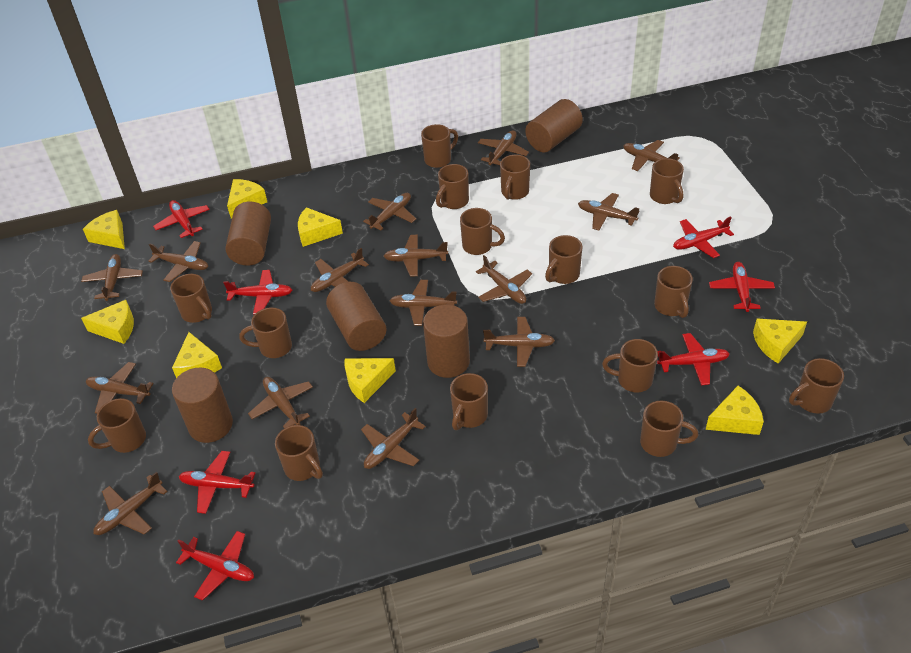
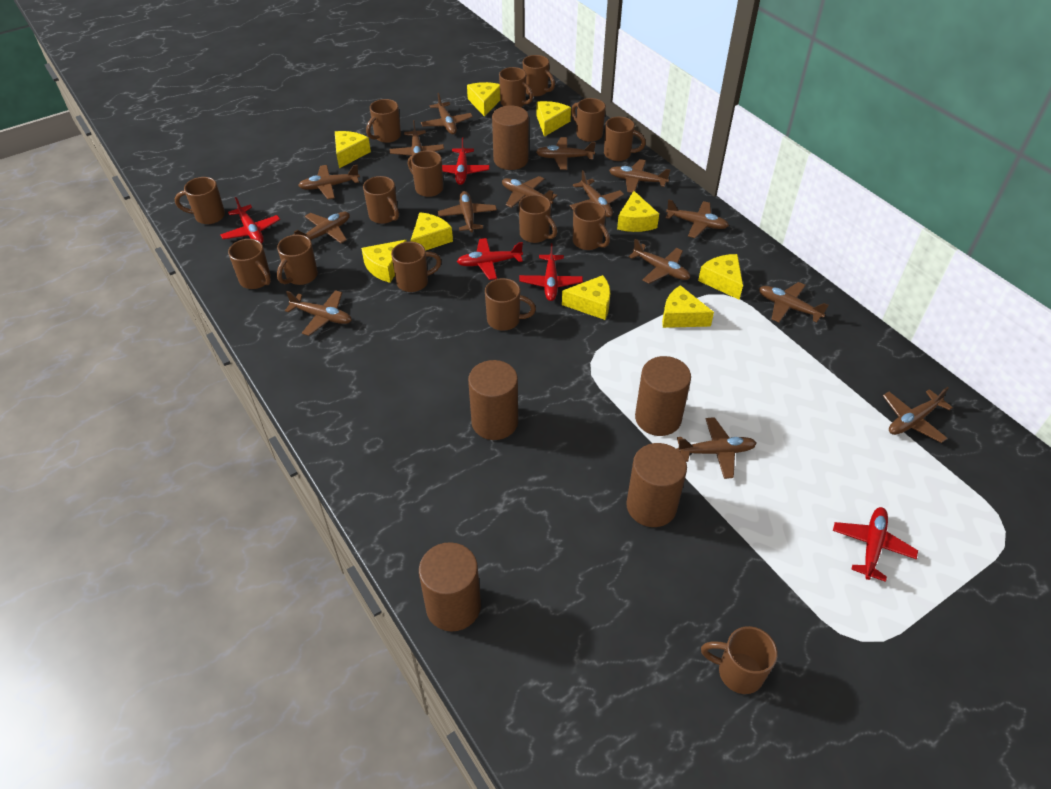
red plane: [153,200,210,238] [176,531,254,601] [179,451,255,514] [223,270,292,315] [657,333,730,386] [673,216,734,258] [709,262,775,312] = 7 -> [220,197,280,243] [442,138,490,185] [457,238,523,280] [519,243,583,301] [833,507,918,582] = 5
yellow cheese: [81,300,134,344] [83,210,125,249] [172,332,222,378] [227,179,267,219] [298,207,343,247] [345,358,396,403] [705,386,764,435] [753,319,807,364] = 8 -> [335,131,371,168] [361,240,407,283] [411,212,453,251] [467,82,500,117] [537,101,571,137] [562,275,610,320] [617,191,659,232] [662,285,714,328] [698,254,743,300] = 9

